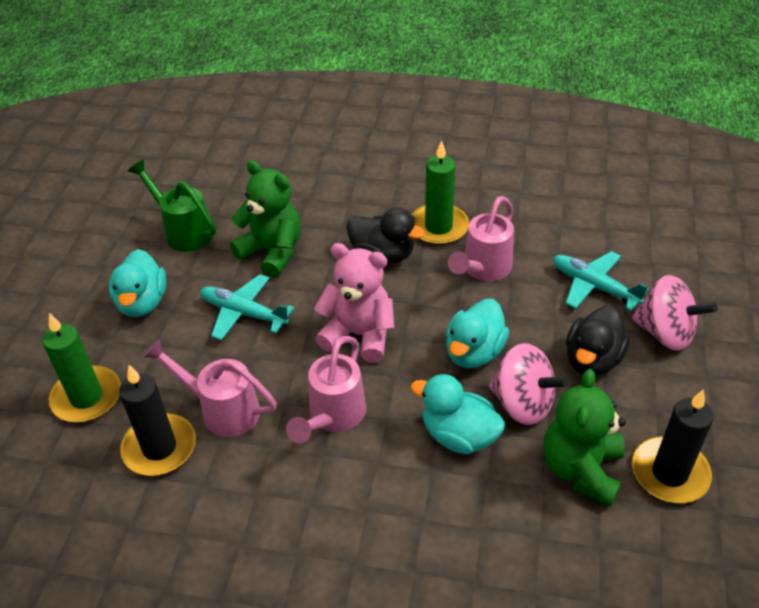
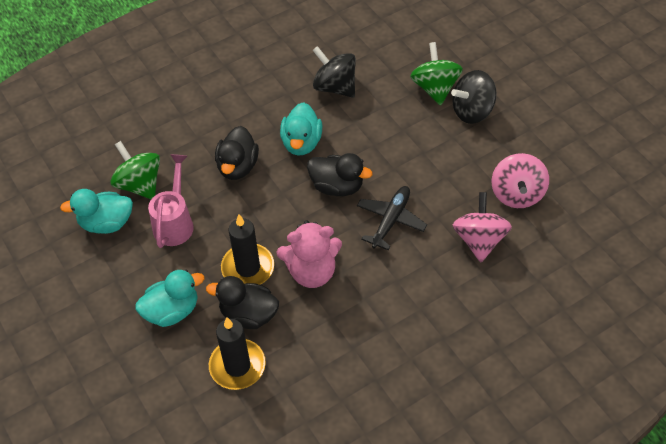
black duck: [346,208,425,264] [566,306,630,376] = 2 -> [206,276,279,329] [215,126,259,180] [307,153,373,196] = 3
black plane: none = 0 -> [357,186,427,250] = 1
black spinning top: none = 0 -> [313,46,356,98] [451,70,497,124] = 2
green candle: [42,313,121,423] [412,140,469,245] = 2 -> none = 0
green spinning top: none = 0 -> [110,141,160,199] [410,42,463,105] = 2
green teddy bear: [230,160,301,277] [544,369,626,507] = 2 -> none = 0
green watering can: [128,159,216,252] = 1 -> none = 0
pink watering can: [143,339,277,437] [286,336,366,443] [448,196,514,281] = 3 -> [148,154,194,248] = 1
turquoise plane: [200,274,294,340] [553,251,649,311] = 2 -> none = 0

